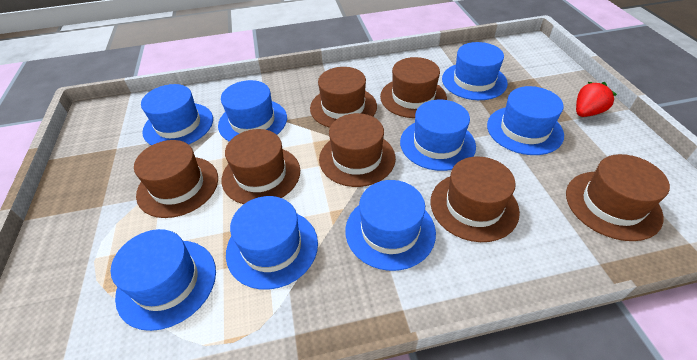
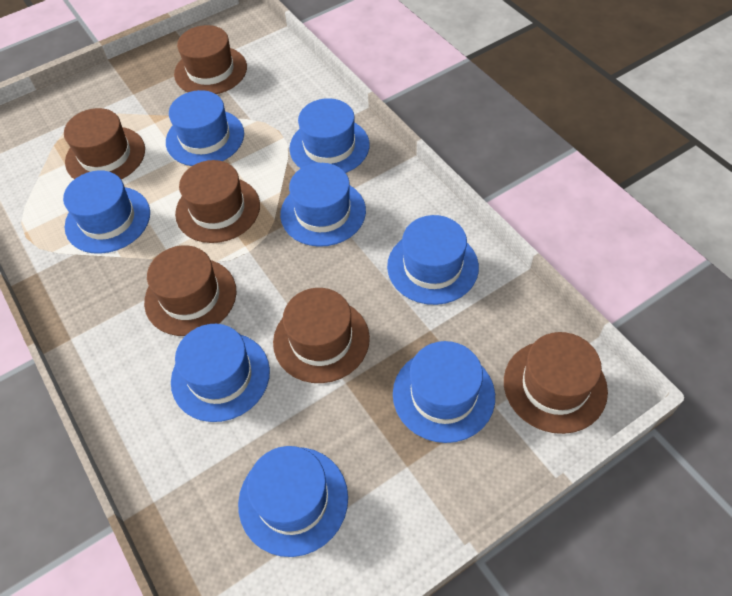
brown hat: [134,140,218,218] [222,129,300,204] [310,67,377,128] [319,113,396,187] [380,57,447,118] [430,156,520,242] [566,154,670,241] = 7 -> [64,108,145,180] [144,245,236,336] [174,25,247,94] [175,160,260,243] [273,288,370,383] [504,332,608,434] = 6
red strawberry: [576,82,617,117] = 1 -> none = 0

